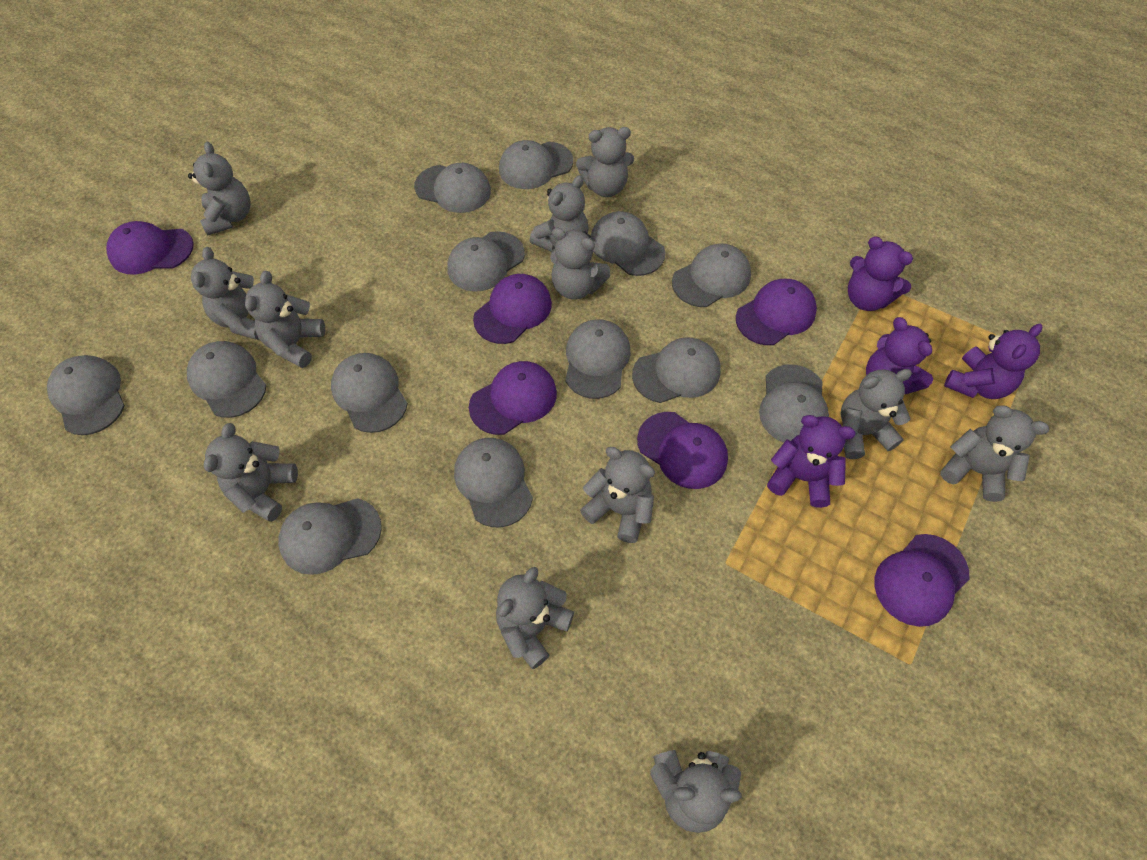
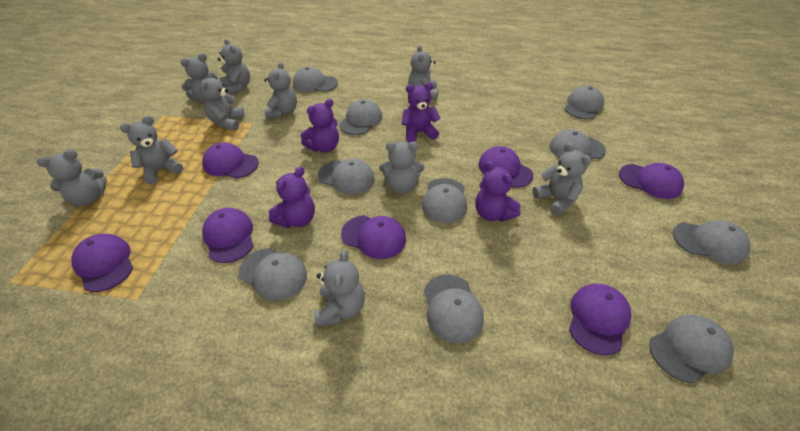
grey cap: [47,355,125,435] [187,341,267,418] [278,498,382,575] [331,353,408,433] [414,163,491,213] [447,231,525,292] [454,438,533,527] [499,140,573,189] [565,319,630,399] [590,211,665,276] [632,337,721,403] [672,243,751,307] [759,364,829,443] = 13 -> [238,248,307,301] [293,67,338,92] [318,159,375,194] [339,99,382,135] [422,178,467,223] [424,275,484,343] [549,129,606,159] [565,86,604,119] [649,315,734,383] [673,220,751,264] = 10
grey teddy bear: [188,142,251,236] [191,247,259,340] [204,423,298,522] [245,271,325,368] [496,567,574,669] [529,175,588,252] [550,227,610,299] [576,127,634,197] [580,447,655,543] [650,750,742,833] [840,369,912,459] [940,405,1049,502] = 12 -> [37,149,107,206] [120,116,183,184] [180,53,218,102] [200,71,244,130] [218,39,250,95] [264,62,297,119] [314,249,365,326] [379,142,424,194] [408,45,438,100] [532,142,591,216] = 10
purple cap: [106,221,194,275] [469,361,557,435] [473,274,552,344] [637,412,728,489] [736,279,817,345] [874,534,969,627] = 6 -> [71,234,133,292] [202,143,259,179] [202,208,253,263] [341,215,406,259] [478,146,533,188] [569,284,631,356] [619,163,684,199] = 7

